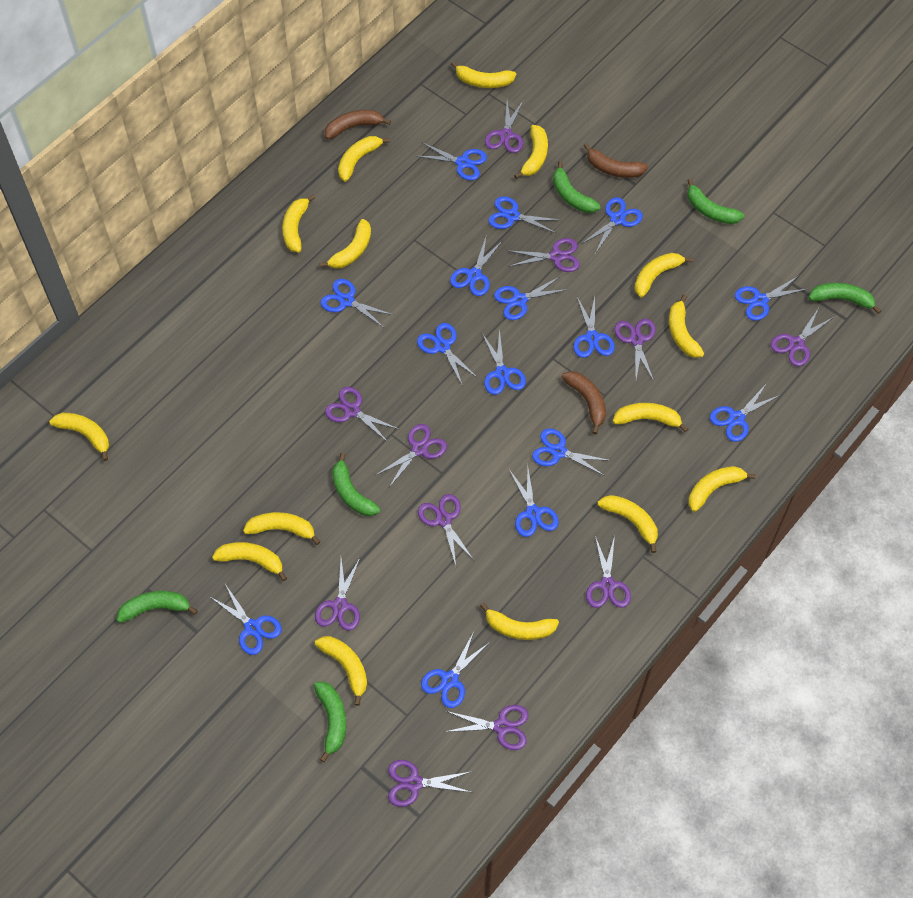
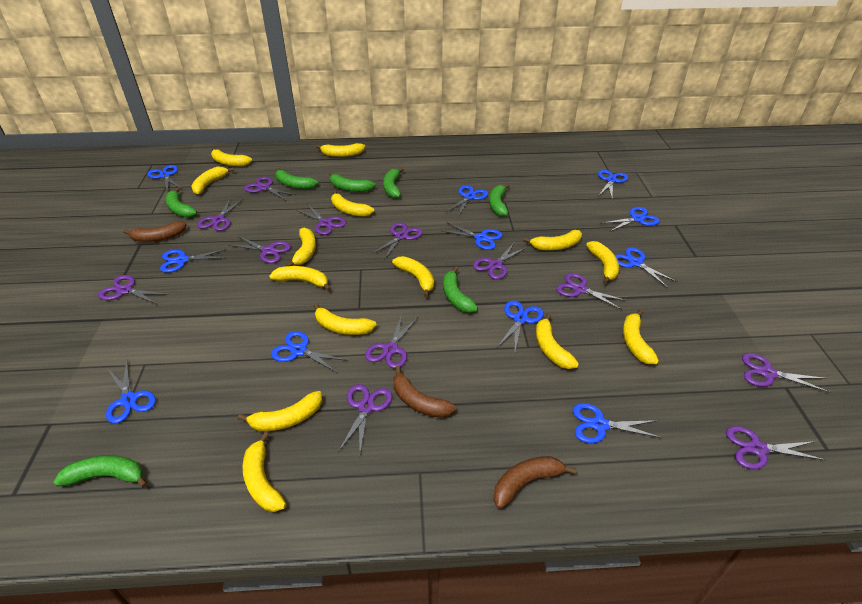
blue scissors: [210,584,282,655] [320,279,394,327] [417,143,487,180] [417,323,478,385] [421,632,490,708] [450,237,503,296] [482,328,526,395] [488,196,560,234] [494,276,569,320] [509,468,559,537] [532,429,612,476] [573,297,615,358] [581,197,643,254] [710,383,780,442] [735,276,807,321] = 15 -> [106,361,156,424] [147,165,181,192] [160,249,227,273] [271,331,348,373] [442,223,503,250] [446,185,488,217] [497,301,544,351] [573,403,662,443] [598,170,628,197] [602,207,660,232] [615,247,678,288] = 11
green banana: [117,591,198,623] [314,682,346,762] [332,453,380,516] [553,161,600,213] [687,179,744,224] [809,283,881,314] = 6 -> [53,455,148,488] [166,187,197,218] [276,168,318,189] [329,172,375,192] [383,167,404,198] [443,266,478,313] [489,184,510,217] = 7
purple scissors: [315,558,360,631] [325,387,398,443] [376,424,447,487] [388,760,471,807] [418,494,474,566] [445,705,528,750] [485,100,523,153] [507,238,580,272] [586,536,631,608] [614,319,656,381] [771,308,834,366] = 11 -> [98,275,169,305] [197,198,243,231] [228,236,291,263] [244,177,295,200] [296,205,346,235] [338,384,392,453] [365,314,418,369] [372,222,423,260] [473,242,527,279] [556,273,628,310] [726,426,825,469] [742,353,830,393] = 12
yellow banana: [49,413,109,461] [212,542,287,581] [243,512,321,545] [282,194,315,253] [315,636,367,706] [319,219,371,269] [338,136,390,182] [451,61,516,88] [480,603,559,640] [514,125,548,179] [597,495,658,553] [613,403,688,432] [635,253,693,297] [669,295,704,358] [689,466,756,512] = 15 -> [191,167,234,195] [211,148,252,166] [238,391,322,431] [243,432,286,512] [269,266,331,291] [286,228,316,266] [313,303,377,335] [316,143,365,157] [331,190,374,217] [392,256,434,297] [523,230,582,250] [536,314,579,369] [586,241,619,284] [623,309,659,364] = 14

